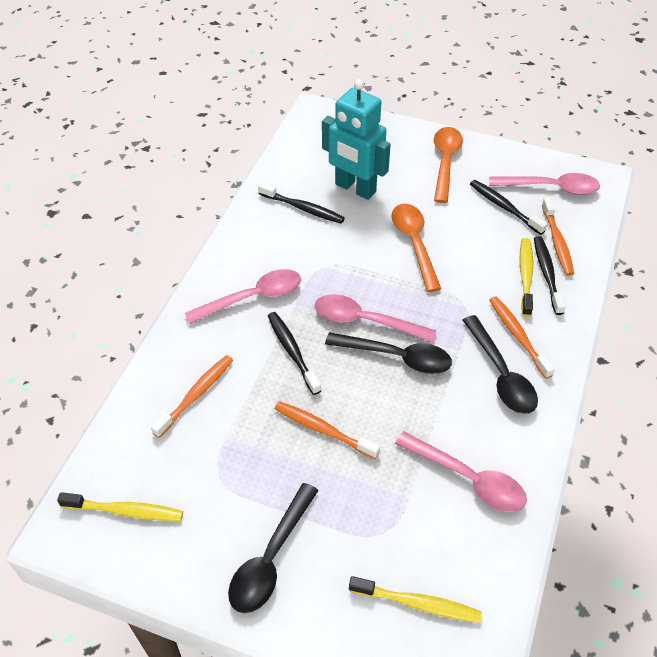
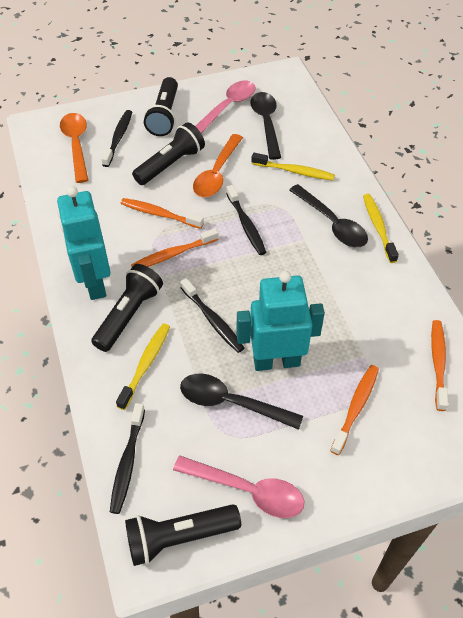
black flashlight: none = 0 -> [91,264,163,352] [125,504,241,566] [132,122,205,185] [144,77,178,136] = 4
pink spoon: [185,269,301,324] [315,294,436,342] [395,431,527,512] [489,173,600,195] = 4 -> [173,456,304,518] [195,81,255,133] = 2
turquoise robot: [322,79,391,200] = 1 -> [57,186,111,300] [236,271,325,371] = 2

